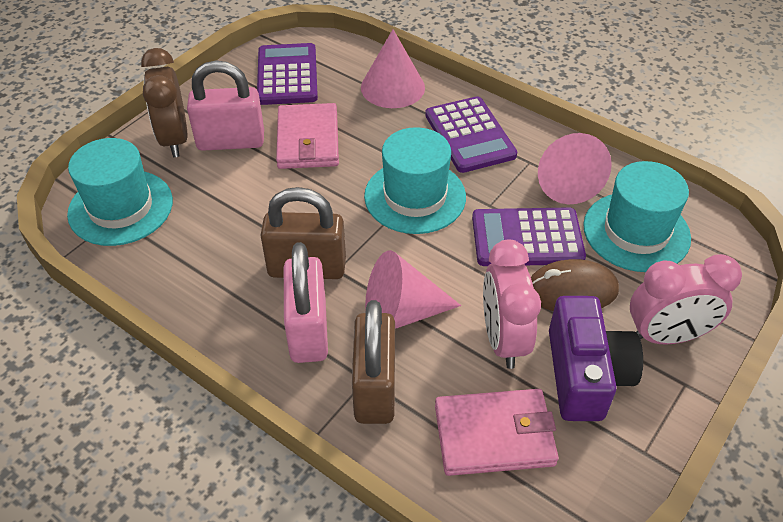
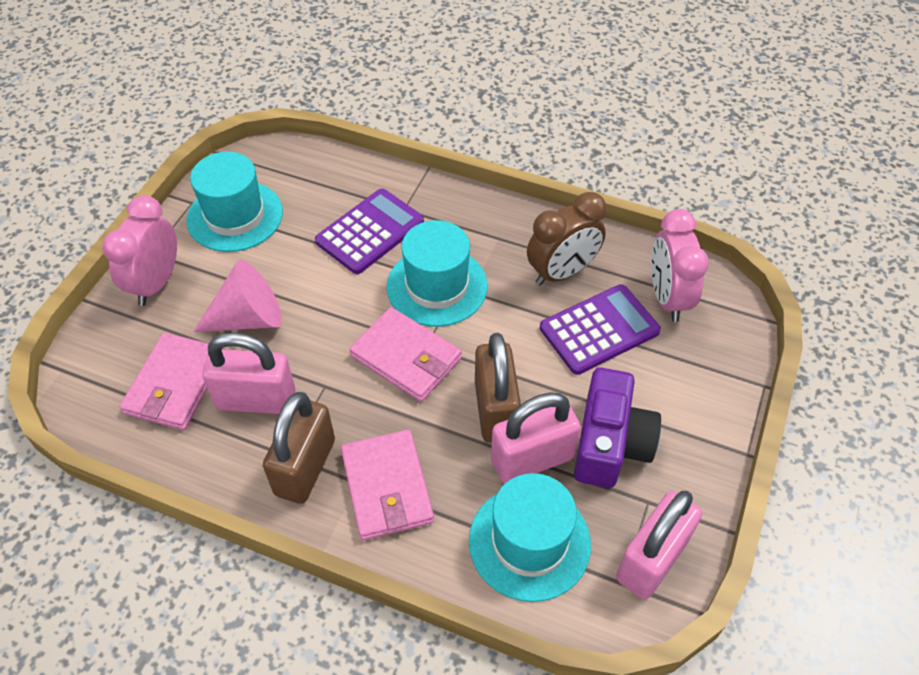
brown mouse: [531,259,619,311] = 1 -> none = 0
pink cone: [361,29,425,108] [365,250,461,329] [538,133,612,204] = 3 -> [193,260,282,332] = 1
pink padlock: [187,61,264,151] [284,242,328,363] = 2 -> [202,332,295,414] [491,393,581,483] [616,491,702,599] = 3
pink wallet: [276,103,339,169] [435,389,559,476] = 2 -> [120,333,223,430] [341,430,434,540] [349,307,462,402] = 3
purple calculator: [257,43,318,105] [425,96,517,173] [472,207,586,266] = 3 -> [315,189,424,274] [540,284,661,375] = 2

